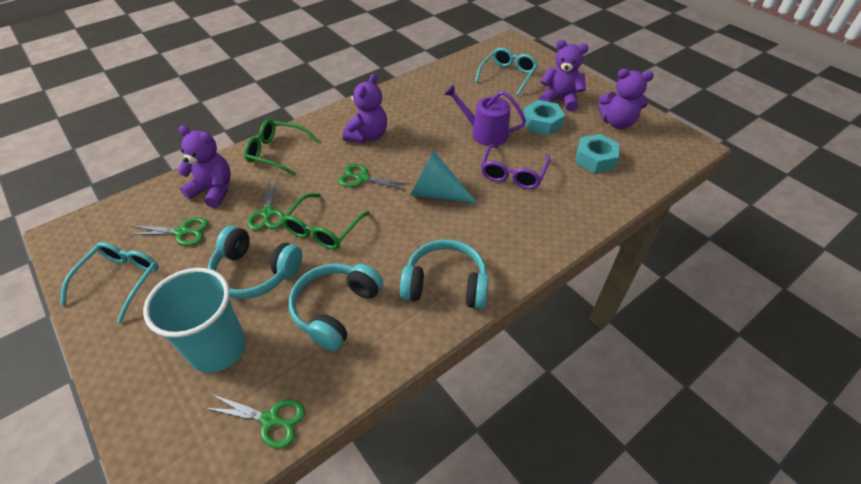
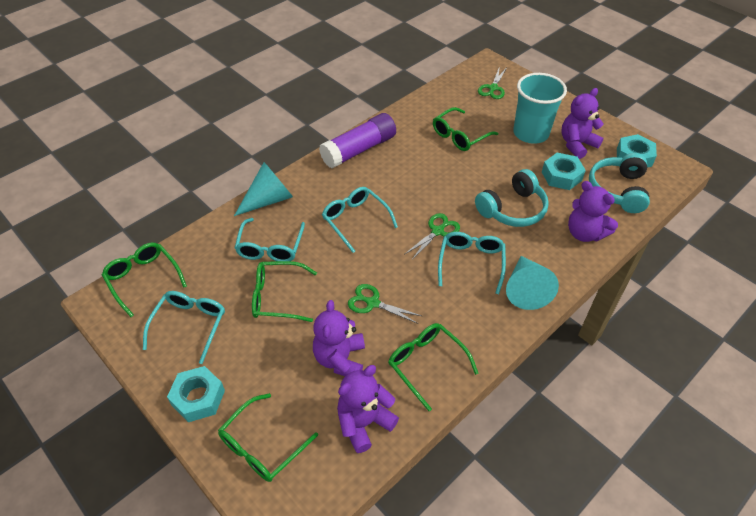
green glasses: [244,119,319,176] [282,193,370,249] = 2 -> [102,243,187,317] [218,393,318,482] [252,261,317,322] [388,323,478,411] [433,107,498,151] = 5
green scissors: [127,217,209,246] [205,394,305,448] [248,179,285,231] [339,164,409,190] = 4 -> [348,284,422,324] [405,213,460,260] [478,66,506,99] = 3
purple glasses: [481,144,550,189] = 1 -> none = 0
purple glue stick: none = 0 -> [319,113,396,168] = 1
purple watering can: [444,84,526,146] = 1 -> none = 0
turquoise cone: [410,151,478,204] = 1 -> [234,162,293,216] [506,256,559,310] = 2
turquoise glasses: [60,242,159,323] [475,48,538,95] = 2 -> [143,291,225,364] [235,218,305,261] [322,187,398,253] [438,232,506,294] = 4
turquoise headphones: [208,226,302,299] [289,264,383,351] [400,240,489,309] = 3 -> [475,169,549,227] [589,153,650,213] = 2
turquoise nut: [523,100,565,135] [576,134,619,173] = 2 -> [167,366,225,422] [542,153,586,190] [617,134,657,168] = 3

